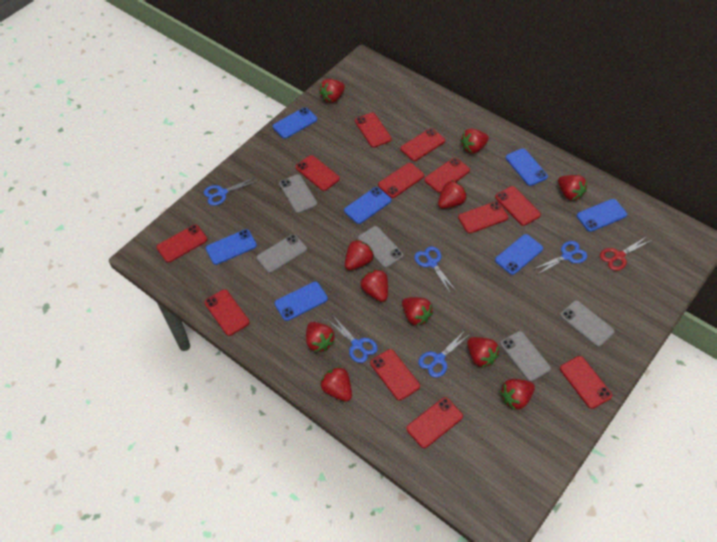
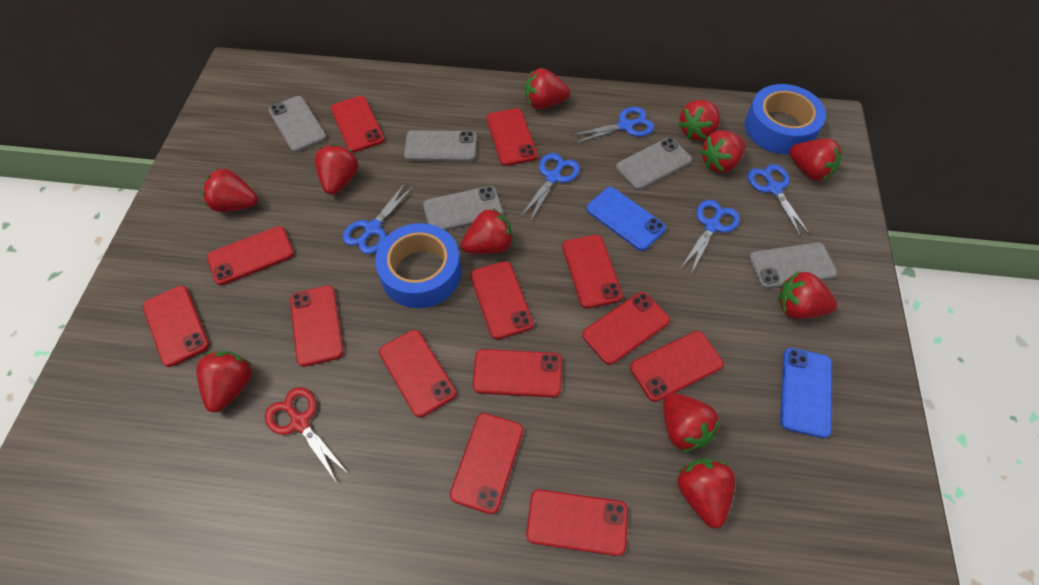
blue phone: [206,229,257,265] [273,107,317,139] [274,282,328,321] [344,187,391,224] [495,234,543,275] [506,148,548,186] [577,199,627,232] = 7 -> [586,187,666,251] [780,348,832,438] = 2
blue tape: none = 0 -> [375,223,461,308] [745,84,826,155] = 2
red phone: [156,225,207,262] [204,289,250,336] [295,155,340,191] [355,113,392,148] [370,349,420,401] [378,163,424,198] [400,128,445,161] [406,397,463,448] [424,158,470,193] [458,201,508,233] [495,186,541,226] [560,356,612,409] = 12 -> [143,286,209,367] [207,226,294,285] [290,285,344,367] [331,96,385,153] [379,330,456,418] [450,413,523,514] [470,261,533,339] [473,349,562,397] [487,108,537,166] [526,489,628,556] [562,235,623,308] [582,292,670,365] [630,331,724,402] = 13

